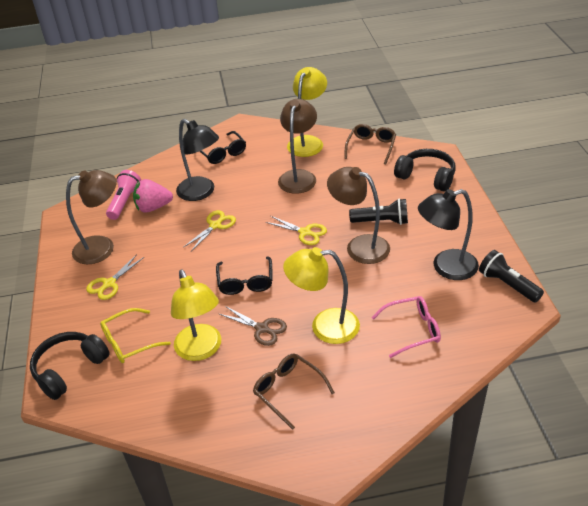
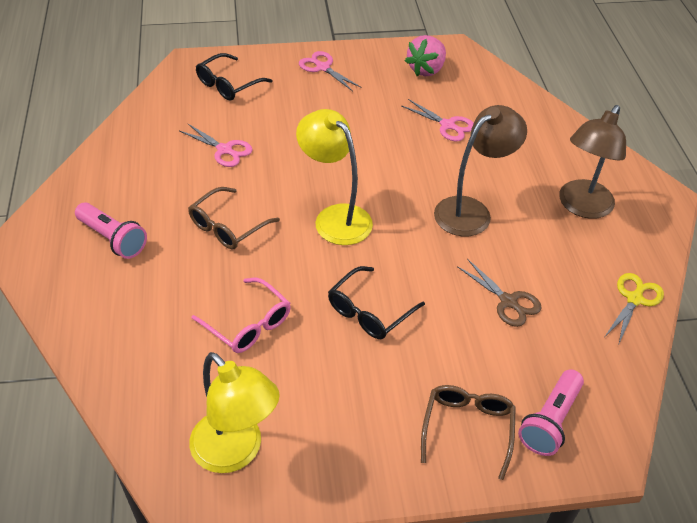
black flashlight: [349,199,408,225] [479,250,544,303] = 2 -> none = 0
black headphones: [30,332,110,400] [394,149,456,192] = 2 -> none = 0
black lamp: [176,119,219,201] [418,189,479,280] = 2 -> none = 0
brown lamp: [66,170,116,264] [278,99,317,194] [327,167,390,264] = 3 -> [434,105,527,236] [559,105,626,219] = 2
pink flashlight: [106,170,141,220] = 1 -> [75,202,147,259] [518,369,584,456] = 2
pink scissors: none = 0 -> [180,123,253,167] [299,51,362,91] [402,99,474,141] = 3
yellow glasses: [100,308,171,363] = 1 -> none = 0
yellow lamp: [171,270,221,361] [283,247,360,344] [287,67,327,157] = 3 -> [189,352,280,473] [296,109,373,245] = 2
yellow scissors: [86,254,144,300] [184,210,236,251] [265,216,327,245] = 3 -> [605,273,664,343] = 1

